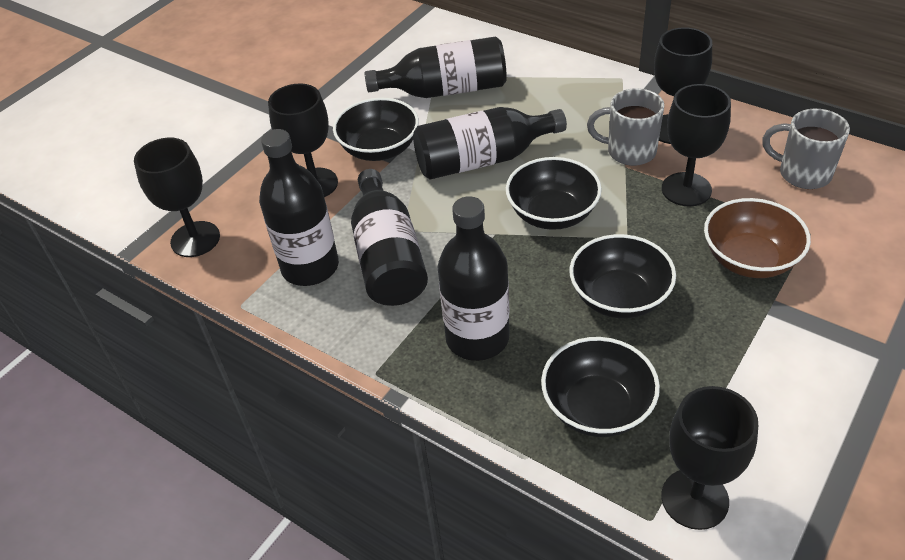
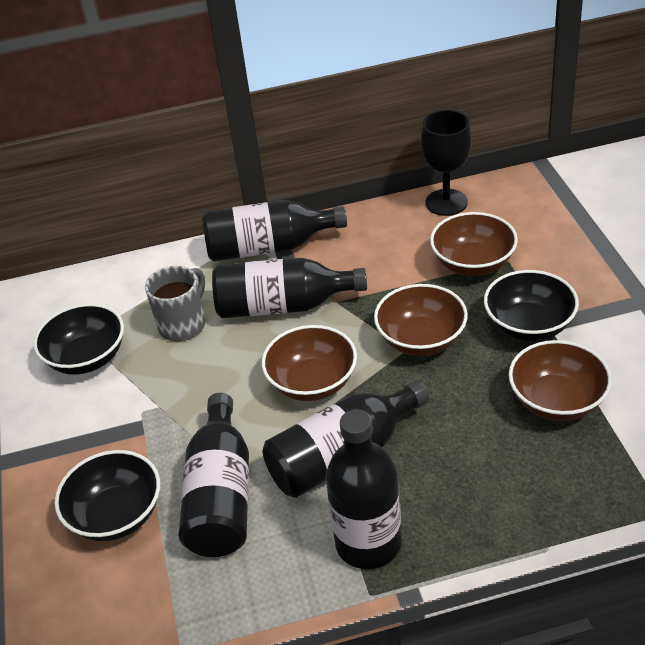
black bowl: [333,98,419,161] [506,157,602,230] [541,337,660,437] [569,234,676,319] = 4 -> [33,303,124,375] [55,450,160,541] [484,270,579,341] = 3
black goblet: [134,138,220,257] [268,83,338,197] [654,27,712,144] [661,386,758,530] [662,84,731,206] = 5 -> [421,110,472,216] = 1
brown bowl: [704,198,811,278] = 1 -> [262,325,357,401] [374,284,468,356] [430,212,518,276] [509,340,612,421] = 4
grey mug: [587,88,664,166] [762,109,850,189] = 2 -> [145,266,205,341] = 1

